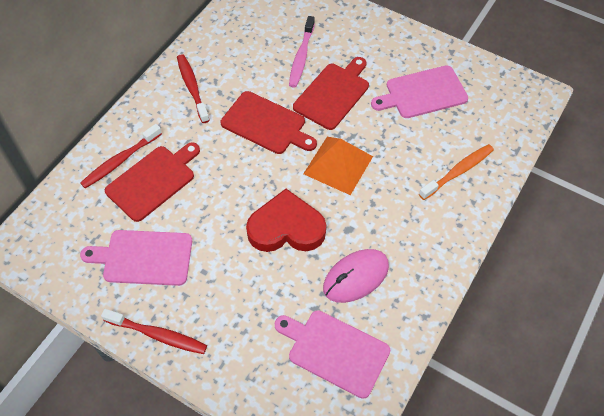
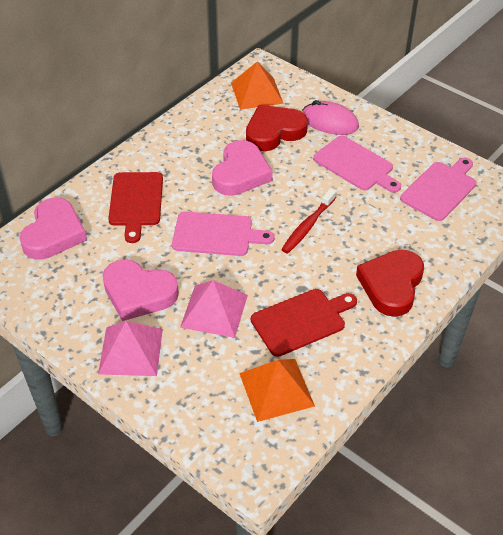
orange pyramid: [303,137,373,195] = 1 -> [231,62,284,110] [239,359,315,422] = 2
orange toothbrush: [419,144,494,200] = 1 -> none = 0
pink heart: none = 0 -> [19,198,87,260] [102,260,179,321] [212,140,273,196] = 3
pink pyramid: none = 0 -> [98,321,163,376] [180,280,248,338] = 2
pink toothbrush: [289,16,315,88] = 1 -> none = 0
red cutting board: [105,142,200,222] [220,91,317,154] [293,57,369,130] = 3 -> [108,172,163,243] [251,289,357,357] = 2
red heart: [246,189,326,252] = 1 -> [246,105,308,151] [356,250,424,317] = 2
red toothbrush: [80,124,162,188] [101,309,207,354] [177,54,210,123] = 3 -> [281,188,337,254] = 1

